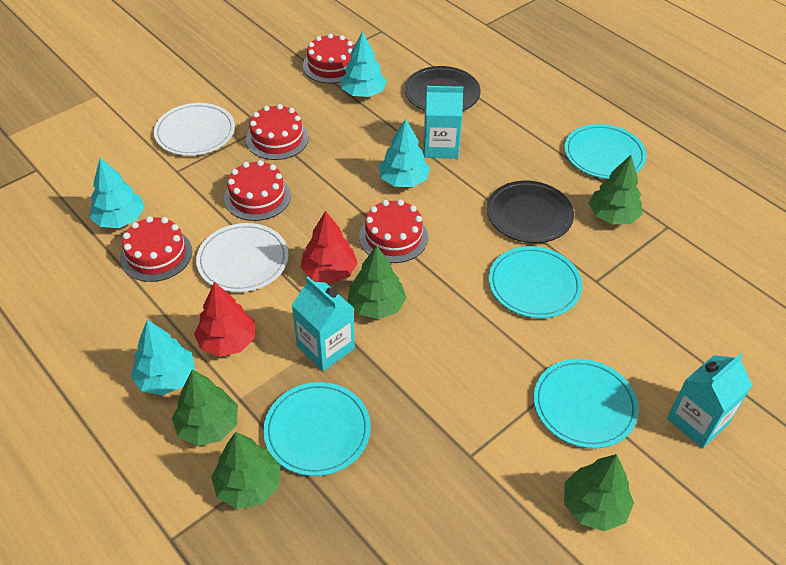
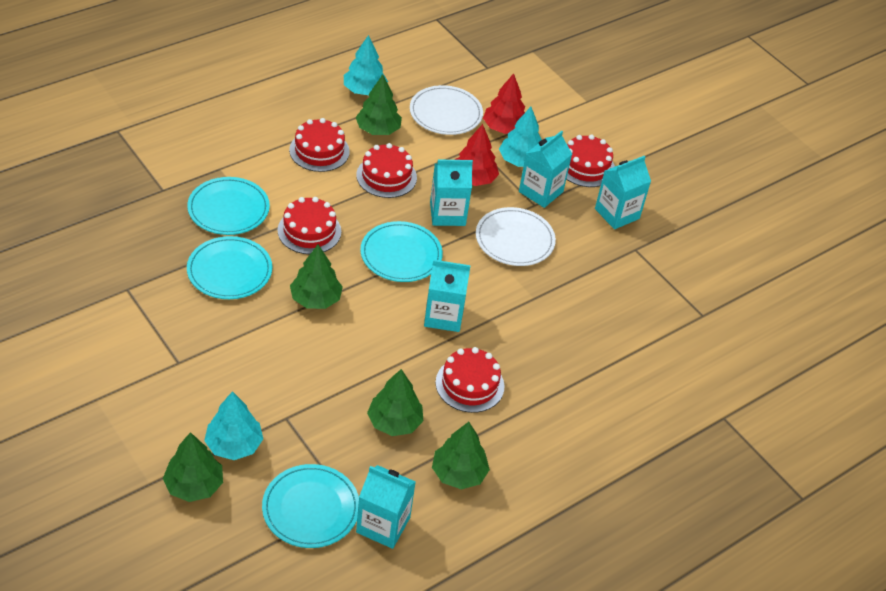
black plate: [405,66,481,111] [487,180,574,243] = 2 -> none = 0
turquoise carton: [292,277,355,371] [424,86,463,159] [667,353,752,448] = 3 -> [356,465,416,549] [424,260,471,332] [430,159,473,226] [519,131,572,208] [595,156,651,229] = 5
turquoise tree: [89,158,145,228] [131,320,195,395] [340,32,387,97] [378,119,430,187] = 4 -> [204,391,263,460] [344,35,388,95] [499,107,542,167] = 3

